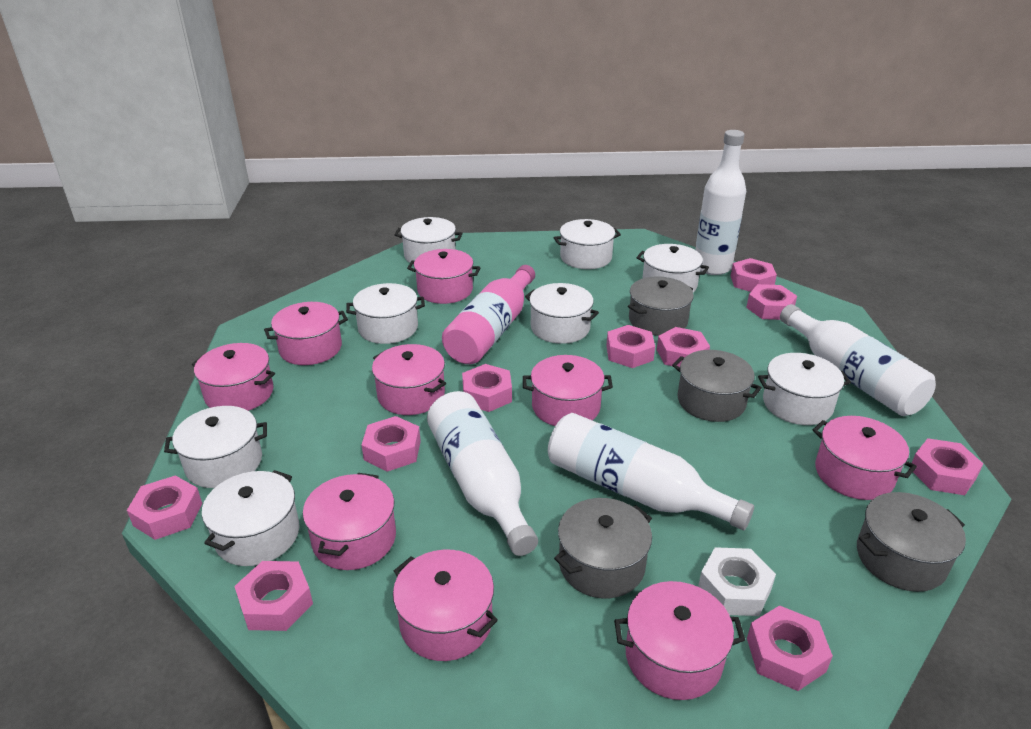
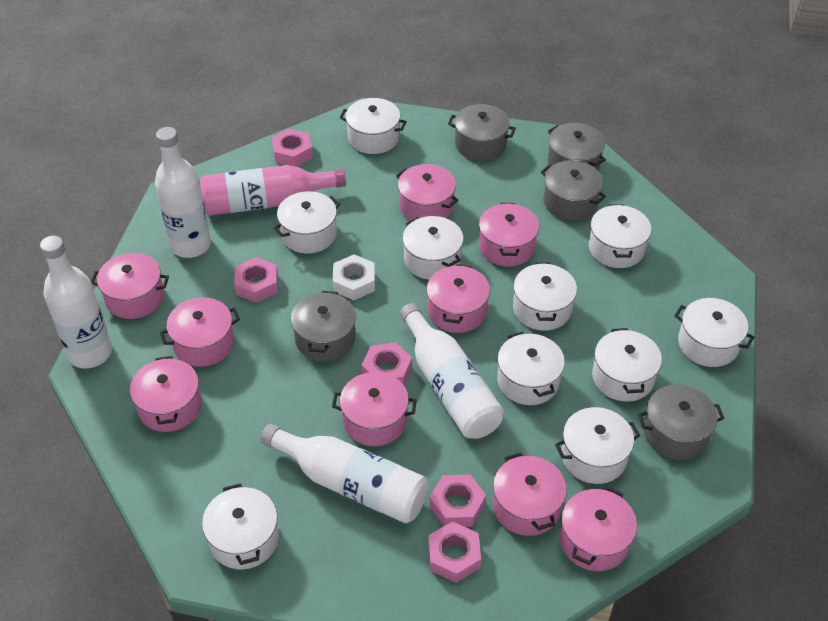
grey pot: [554,498,652,598] [628,276,694,336] [672,350,762,422] [857,492,966,592] = 4 -> [291,291,356,361] [448,104,516,161] [541,160,606,220] [548,123,606,170] [638,384,724,460] = 5
pink nut: [127,475,202,540] [234,561,313,631] [362,416,421,472] [462,364,512,412] [606,325,655,368] [657,327,710,367] [731,258,777,292] [746,284,797,320] [747,605,833,691] [909,438,983,495] = 10 -> [234,257,278,303] [272,129,312,167] [362,342,412,385] [428,521,481,583] [430,474,486,527] = 5
white pot: [164,406,267,488] [202,470,300,566] [346,283,425,344] [394,217,462,265] [525,283,599,344] [554,219,621,269] [636,244,709,292] [758,353,851,425] = 8 -> [202,483,279,569] [273,191,340,253] [339,98,407,154] [402,216,463,280] [497,332,565,405] [513,262,577,331] [555,407,640,484] [589,204,651,268] [592,328,662,402] [674,298,754,367] = 10

